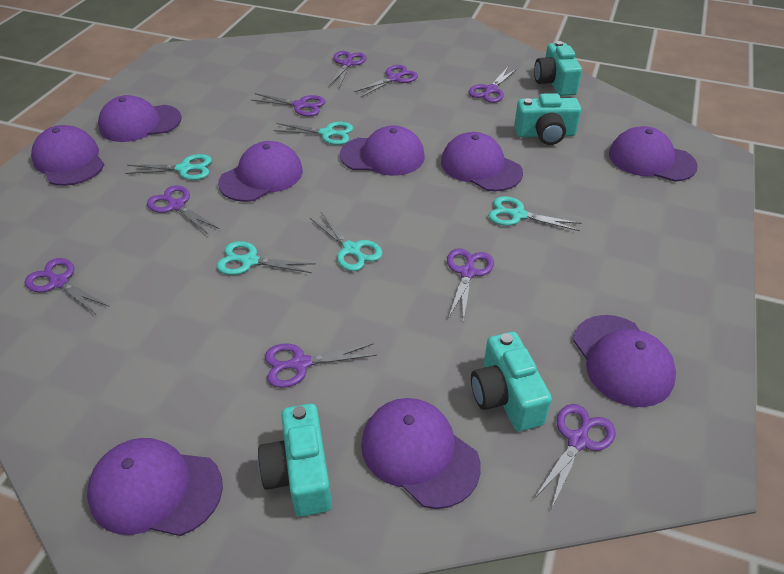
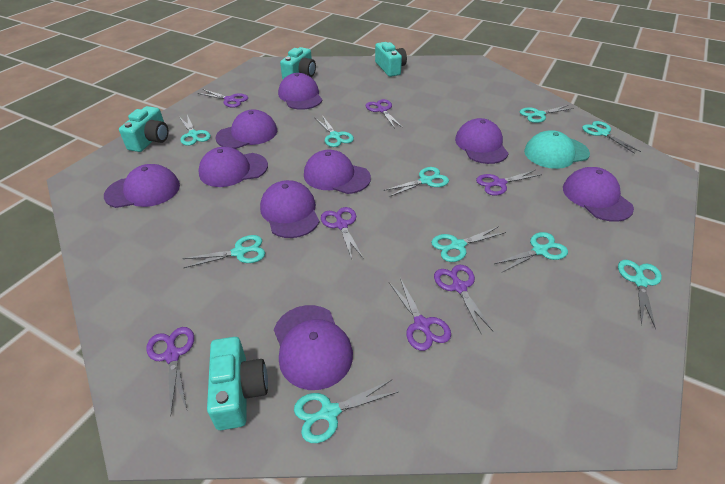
purple scissors: [25,258,108,314] [147,185,220,235] [251,93,325,116] [265,344,377,388] [329,51,366,86] [353,65,418,97] [447,248,494,322] [468,67,517,103] [534,404,616,507] = 9 -> [146,327,194,416] [198,89,248,108] [321,207,364,259] [366,99,403,128] [389,278,451,351] [434,265,494,333] [476,170,542,196] = 7
turquoise cap: none = 0 -> [524,130,590,169] = 1
turquoise scissors: [125,154,212,180] [217,241,316,275] [273,122,353,145] [310,212,383,271] [488,196,582,231] = 5 -> [179,114,211,146] [183,235,265,268] [294,380,398,443] [315,115,354,147] [383,167,449,197] [431,226,506,262] [494,232,568,273] [520,105,574,123] [582,121,641,154] [618,260,662,329] = 10

